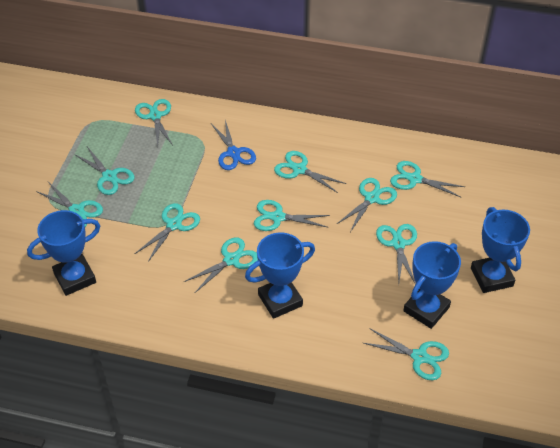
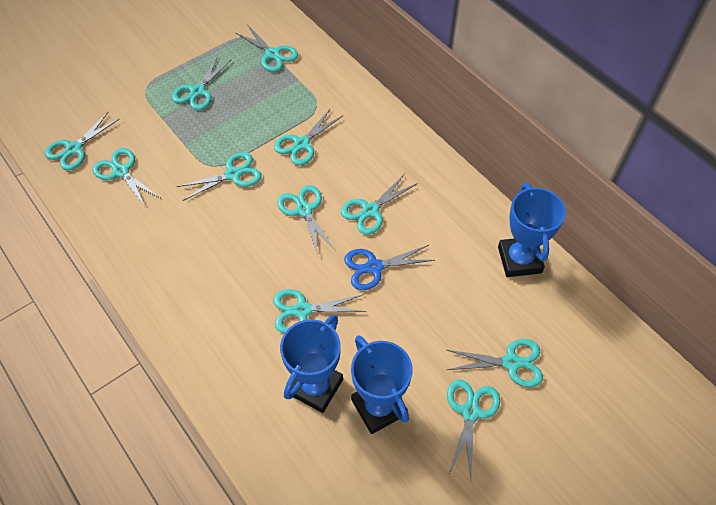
blue trophy: [27,210,100,296] [245,232,315,319] [403,241,461,329] [471,207,530,293] = 4 -> [280,315,343,413] [351,336,413,434] [498,183,566,277] = 3

